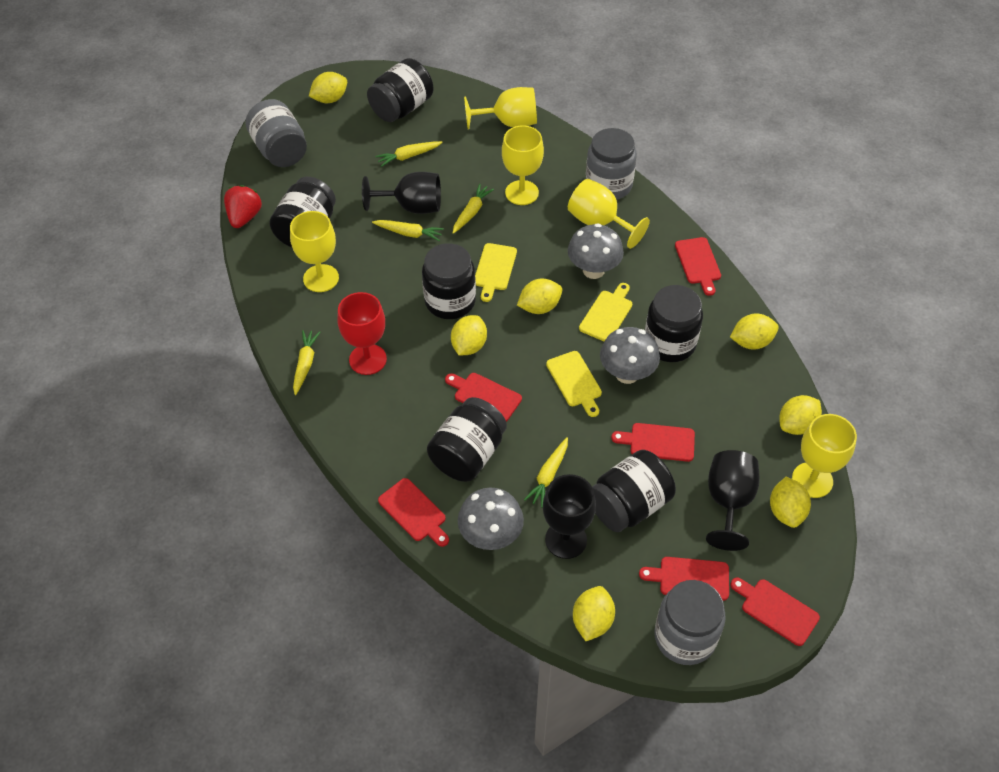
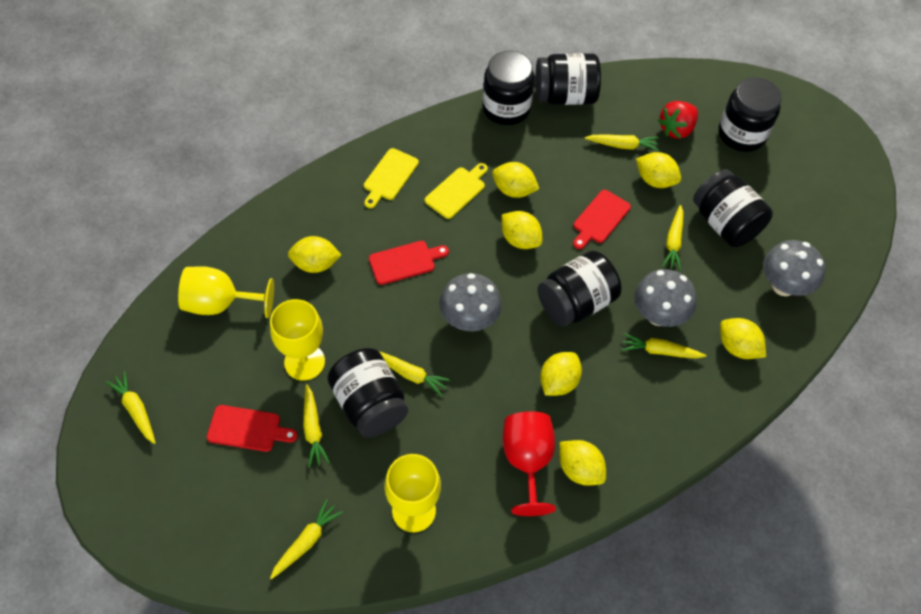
black goblet: [362,172,441,214] [543,474,596,559] [706,450,760,551] = 3 -> none = 0
grey jar: [246,99,307,167] [586,128,637,200] [654,580,726,665] = 3 -> none = 0
red cutting board: [378,478,449,547] [445,373,522,422] [611,423,695,462] [639,557,729,601] [675,237,721,296] [730,578,820,646] = 6 -> [207,405,298,452] [369,241,449,285] [573,190,631,249] = 3
yellow carrot: [293,330,320,395] [372,220,444,241] [375,141,443,167] [453,184,494,234] [524,437,568,508] = 5 -> [106,371,155,444] [270,499,343,579] [303,385,330,468] [380,352,451,396] [585,135,659,151] [621,333,706,359] [662,205,684,271] = 7
yellow cutting board: [475,243,517,302] [546,351,602,417] [579,283,632,341] = 3 -> [364,148,419,208] [425,163,488,219] = 2
yellow goblet: [290,211,339,292] [464,87,537,129] [502,125,544,205] [568,179,650,249] [792,414,857,498] = 5 -> [178,266,274,318] [270,299,325,381] [384,454,441,532] = 3

